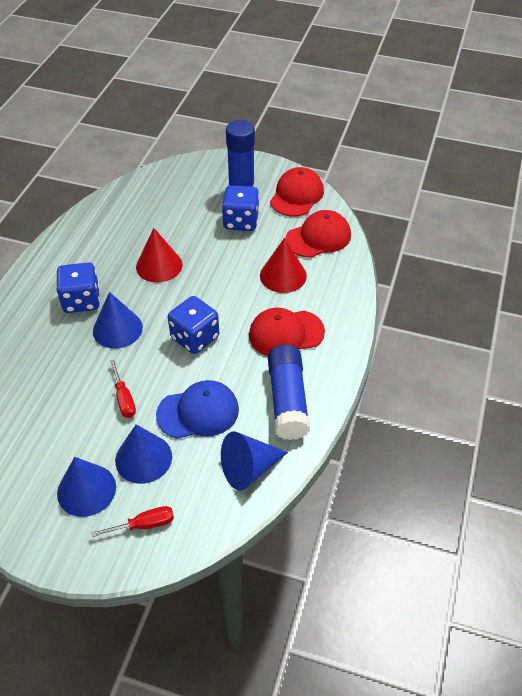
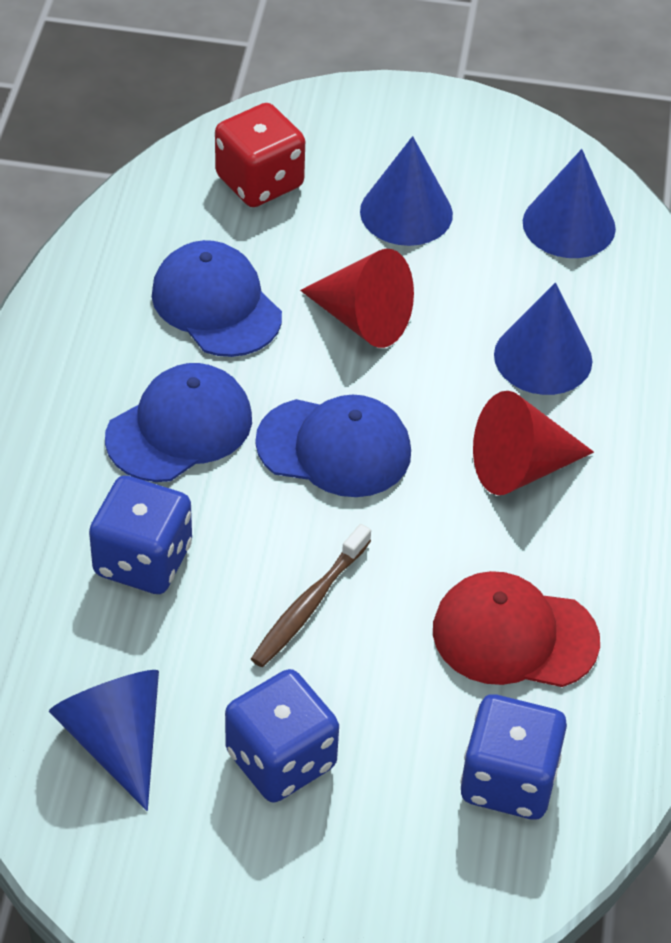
blue cap: [156,380,239,439] = 1 -> [105,363,252,482] [152,240,282,357] [255,395,411,497] = 3
blue glue stick: [226,120,255,187] [268,344,310,440] = 2 -> none = 0
brown toothbrush: none = 0 -> [251,524,371,667] = 1
red cap: [249,308,325,356] [270,167,324,216] [285,210,351,258] = 3 -> [433,571,600,687] = 1
red dice: none = 0 -> [215,103,305,207] = 1
red screwdriver: [91,506,174,537] [110,360,136,418] = 2 -> none = 0

